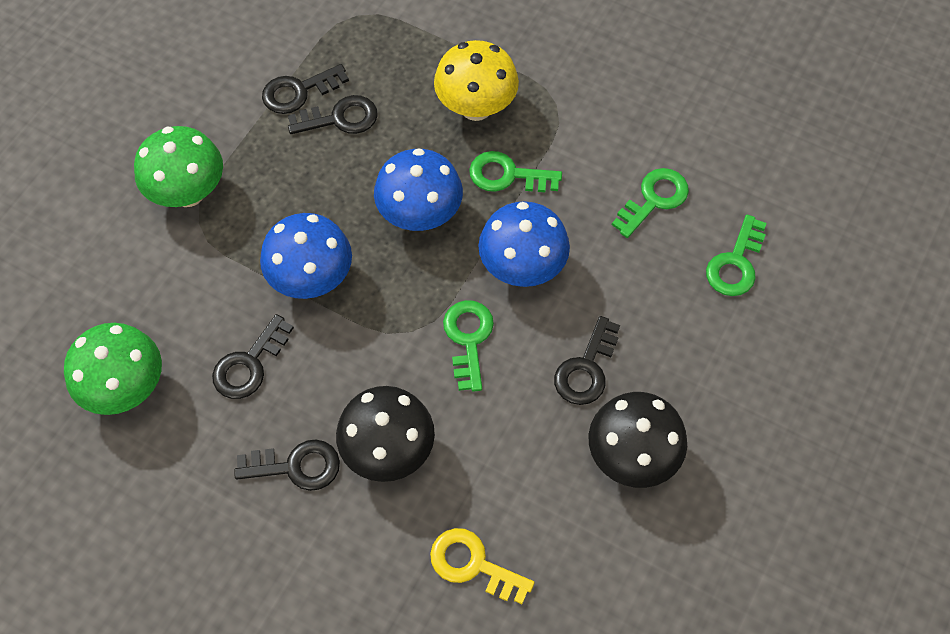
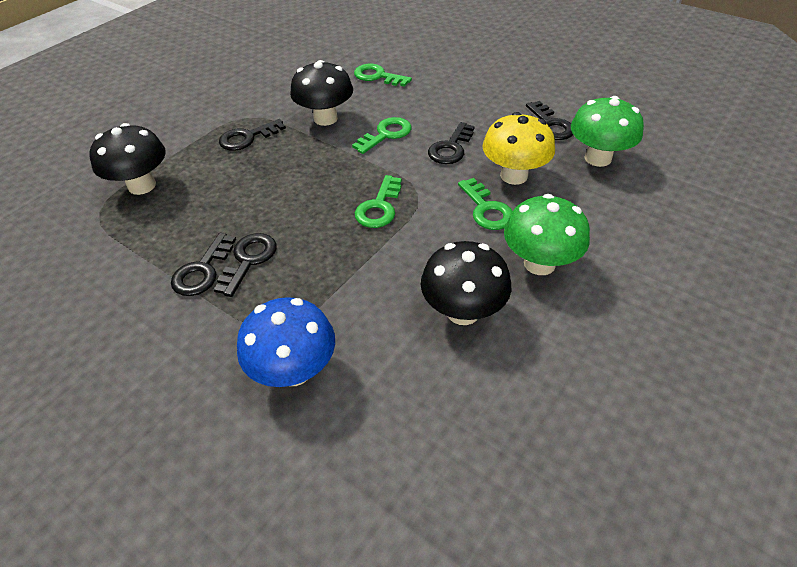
black mushroom: [336,386,435,482] [588,392,687,488] = 2 -> [89,123,166,195] [290,60,353,126] [421,241,511,325] = 3
blue mushroom: [260,213,352,299] [374,148,463,231] [478,201,570,287] = 3 -> [237,297,335,387] = 1
yellow key: [430,528,535,604] = 1 -> none = 0

